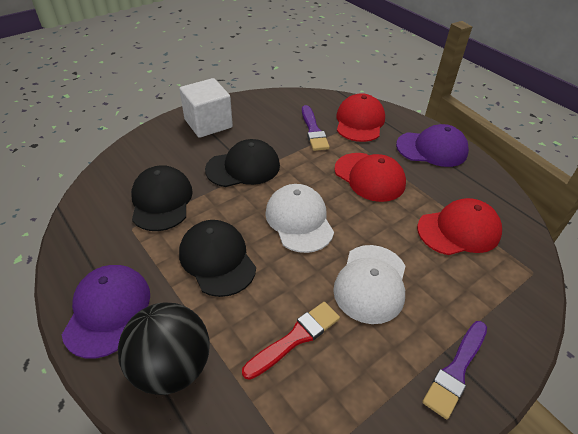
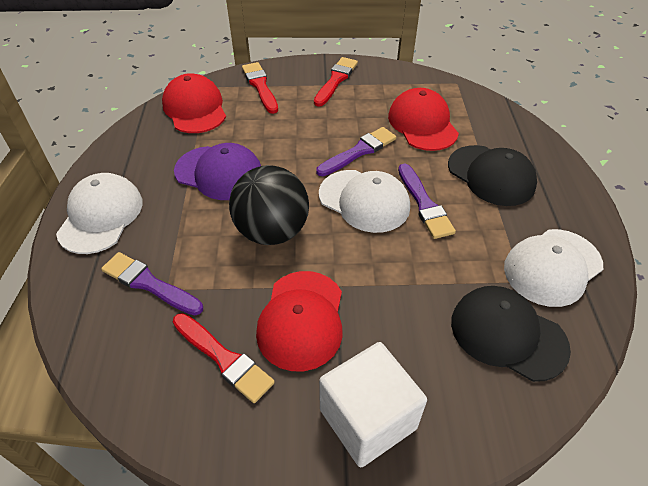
black cap: [131,165,193,231] [179,220,256,297] [205,139,280,187] = 3 -> [448,145,537,206] [451,286,571,382] = 2
purple brush: [302,105,330,151] [422,321,487,419] = 2 -> [101,252,203,315] [316,127,396,176] [398,164,456,239] = 3
purple cap: [62,265,150,359] [396,124,469,167] = 2 -> [174,143,261,200] = 1
red brush: [242,302,340,380] = 1 -> [173,313,275,403] [242,62,278,114] [314,57,358,107] = 3
white cap: [265,184,334,253] [333,245,406,324] = 2 -> [56,173,143,254] [319,170,410,233] [504,229,603,307] = 3

